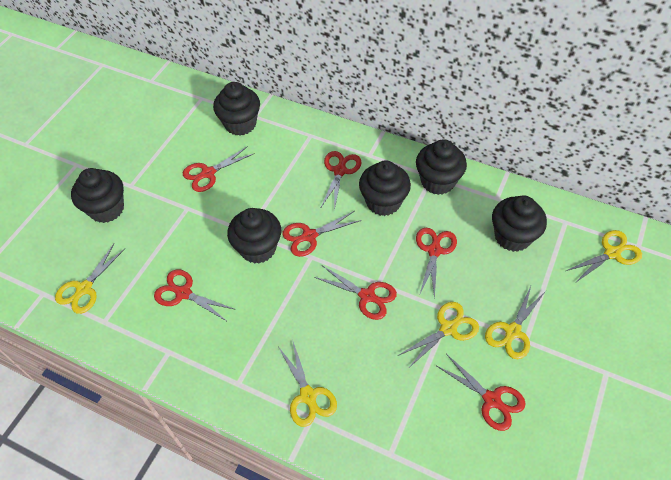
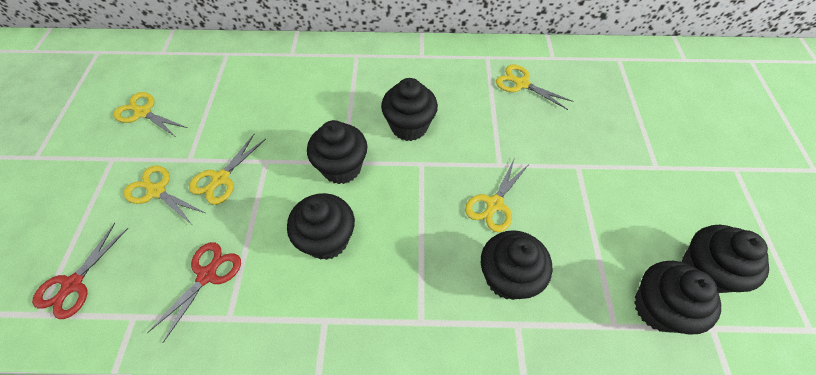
red scissors: [154,269,236,321] [183,146,255,192] [282,211,361,257] [314,266,397,320] [320,151,362,210] [416,228,457,300] [437,354,526,431] = 7 -> [32,223,128,319] [147,242,241,343] = 2

